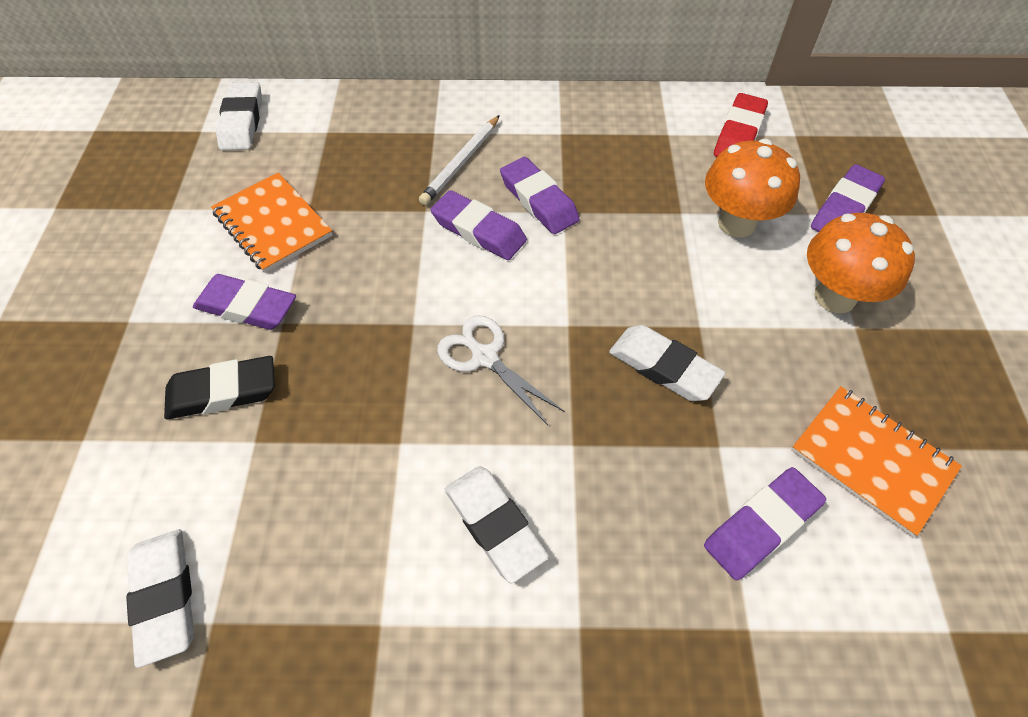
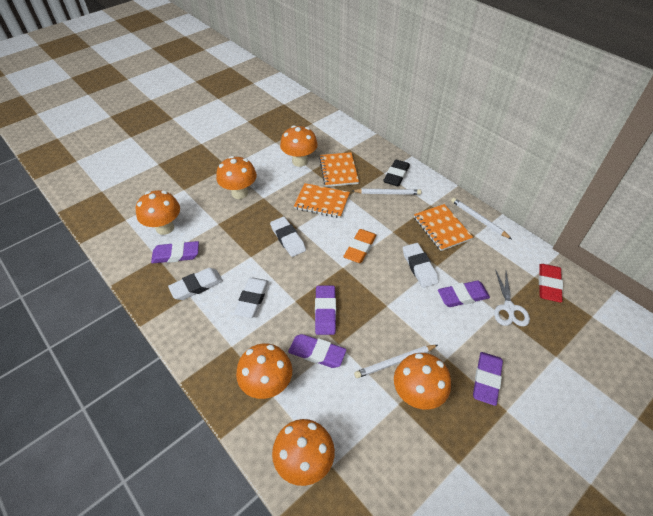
orange eraser: none = 0 -> [343,229,377,263] = 1
orange mushroom: [705,139,800,238] [807,213,915,313] = 2 -> [136,190,180,235] [216,156,257,199] [236,343,292,399] [272,419,335,486] [280,125,318,167] [394,353,451,410] = 6
orange notebook: [211,173,333,273] [791,386,962,537] = 2 -> [294,183,350,218] [319,152,359,187] [414,204,473,251] = 3
white pencil: [419,115,500,205] = 1 -> [353,189,421,195] [354,345,438,378] [451,198,512,239] = 3

